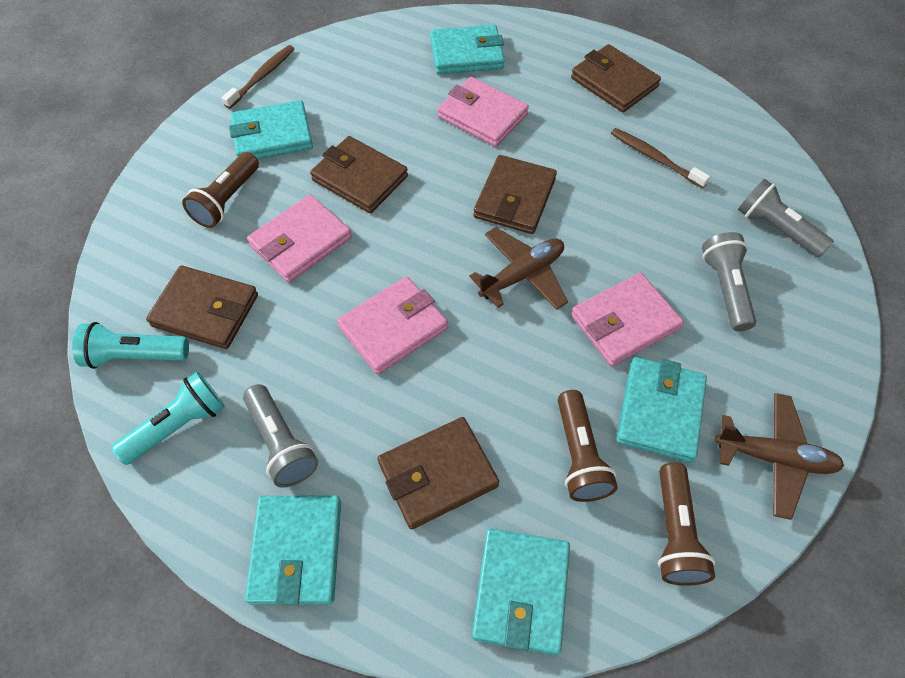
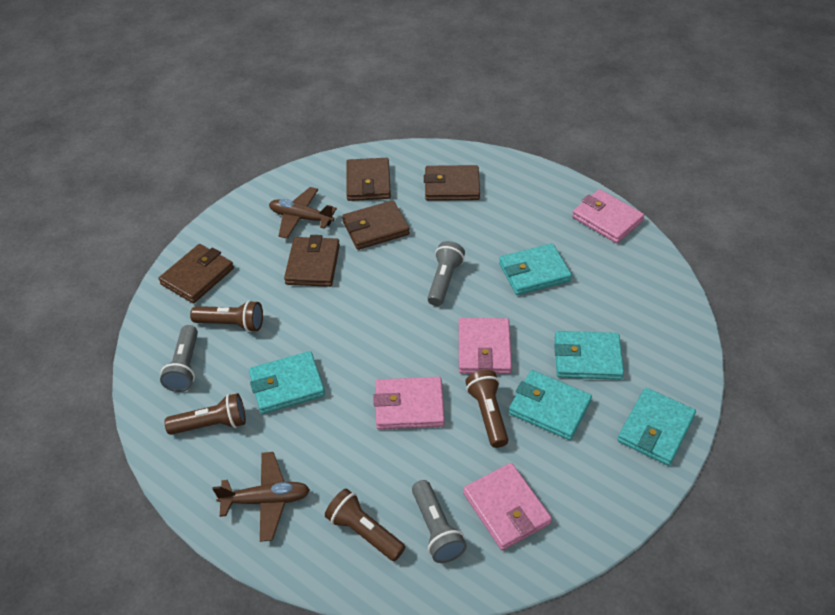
brown flashlight: [182,152,259,228] [558,390,618,502] [658,462,715,586] = 3 -> [164,393,246,435] [190,300,263,332] [325,488,405,561] [465,370,508,448] = 4
brown toothbrush: [222,45,294,109] [611,128,710,188] = 2 -> none = 0
turquoise flashlight: [72,322,189,369] [111,372,225,465] = 2 -> none = 0

